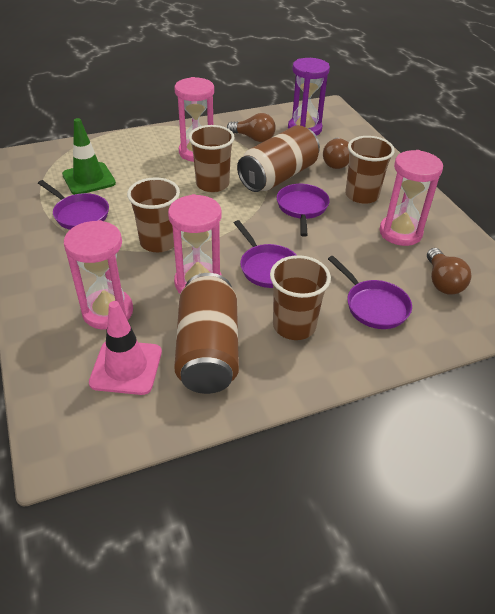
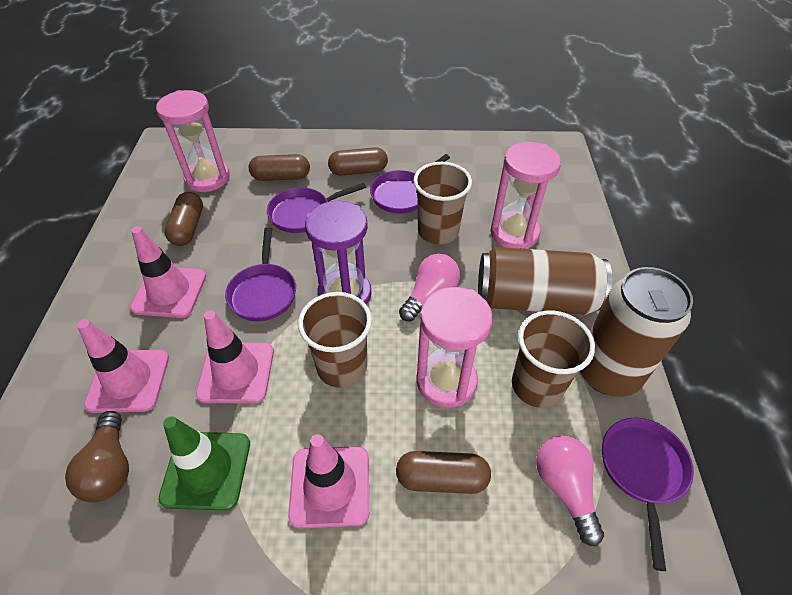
brown capsule: none = 0 -> [164,192,203,246] [249,154,310,181] [328,147,388,176] [396,451,491,494] = 4
brown cup: [127,177,180,252] [189,125,235,192] [270,255,331,340] [345,136,395,204] = 4 -> [298,292,372,388] [413,162,472,244] [512,310,595,408] = 3
brown light bulb: [227,113,276,142] [323,138,349,169] [427,248,472,295] = 3 -> [65,411,129,502] = 1
pink hourglass: [64,220,133,329] [168,194,222,293] [174,77,214,162] [379,150,443,246] = 4 -> [156,90,230,192] [416,287,493,408] [490,142,561,249] = 3
pink light bulb: none = 0 -> [399,254,460,321] [536,435,604,547] = 2
pink traffic cone: [89,301,162,395] = 1 -> [77,319,169,413] [130,226,206,318] [196,310,274,404] [288,434,369,529] = 4

